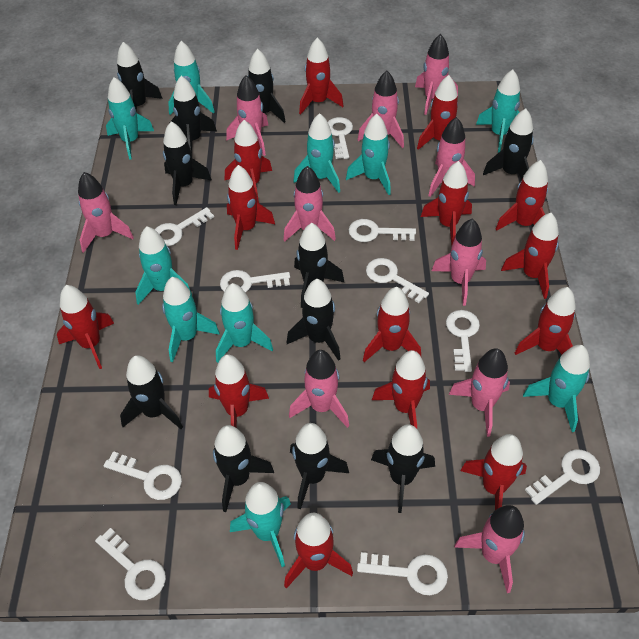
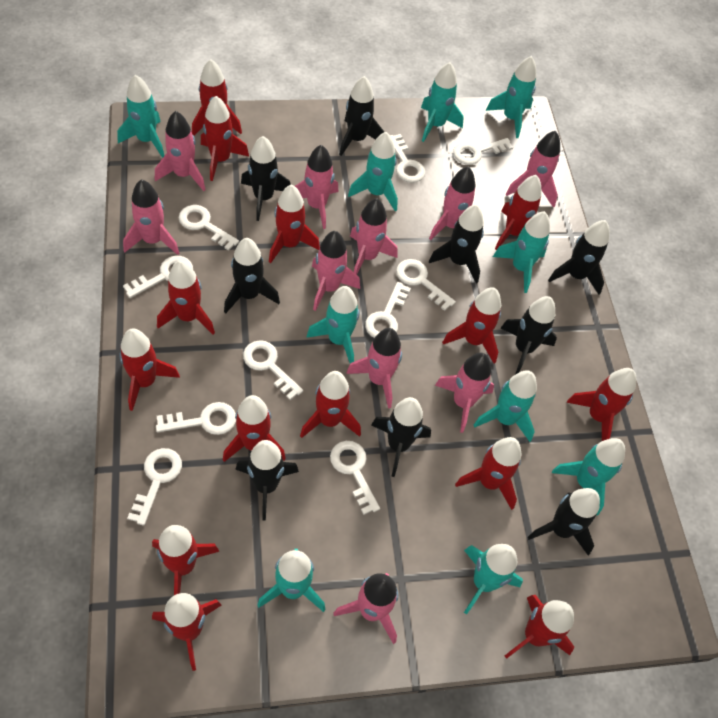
black rocket: [117,42,163,112] [120,355,183,429] [163,121,212,205] [170,76,217,154] [213,425,274,512] [248,49,286,123] [287,279,341,361] [290,423,349,510] [294,223,345,308] [371,424,435,513] [483,109,534,179] = 11 -> [224,238,280,314] [235,440,299,521] [241,136,291,221] [339,76,384,156] [372,397,431,477] [429,204,484,283] [501,296,557,374] [528,488,600,556] [548,220,609,295] = 9

